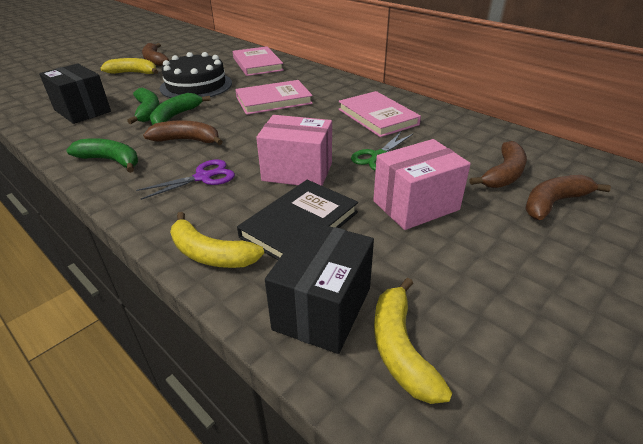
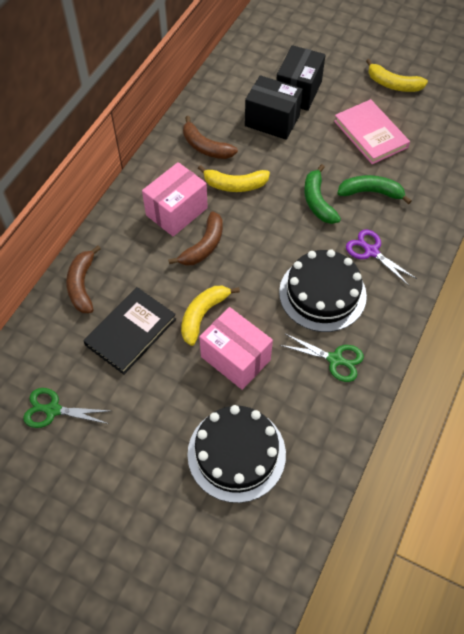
black cake: [160,52,232,98] = 1 -> [187,405,286,503] [279,249,367,332] = 2
brown banana: [142,43,169,66] [143,120,223,145] [469,141,527,188] [525,175,611,220] = 4 -> [66,245,101,313] [168,211,223,266] [183,116,238,159] = 3
green banana: [66,138,138,173] [127,88,160,124] [150,93,211,125] = 3 -> [304,164,341,224] [337,175,412,205] = 2
green scissors: [351,132,413,171] = 1 -> [23,388,109,428] [280,334,364,382] = 2
pink book: [233,46,284,76] [235,80,313,115] [338,91,421,137] = 3 -> [334,99,410,164] = 1

